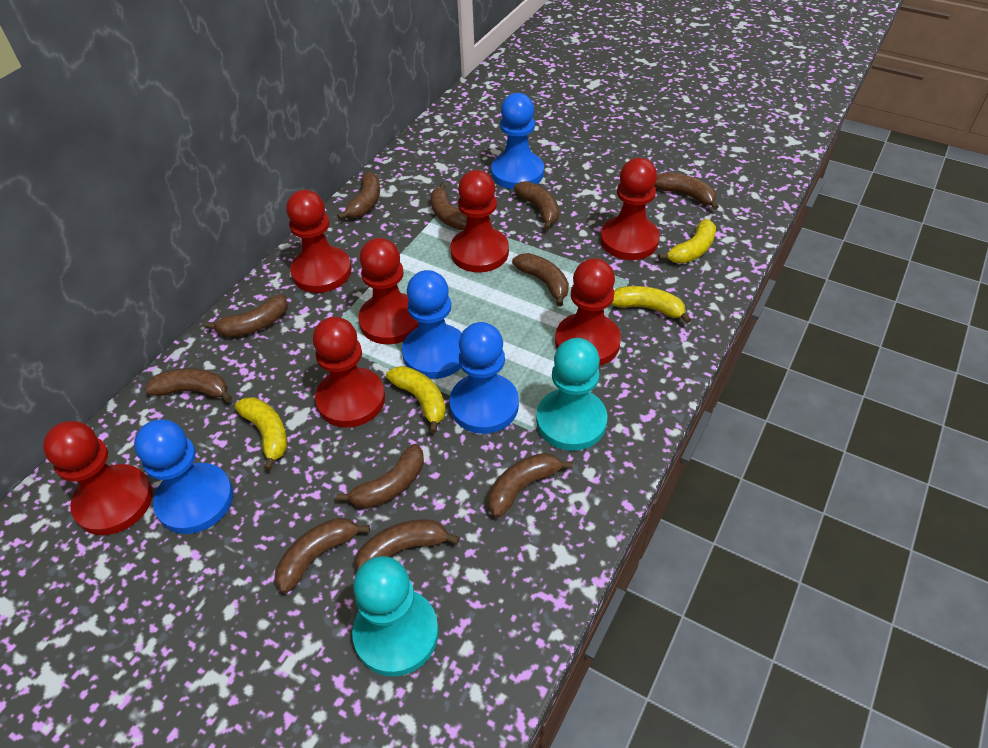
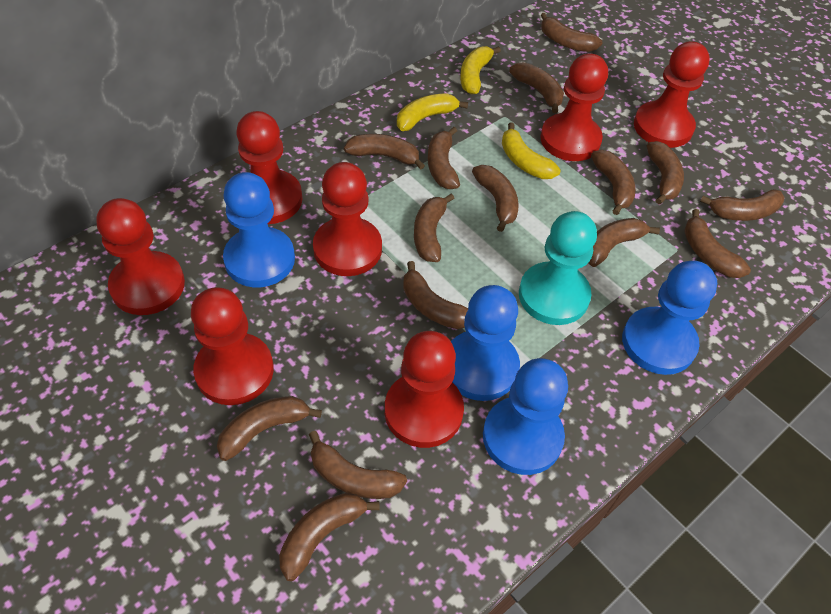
brown banana: [145,368,232,402] [205,294,288,337] [275,518,370,593] [336,444,424,509] [337,172,380,220] [355,519,459,571] [430,183,467,230] [488,453,573,518] [512,253,569,307] [514,181,559,230] [655,172,719,210] = 11 -> [217,396,322,461] [279,493,380,581] [309,431,407,499] [344,134,425,170] [403,261,468,329] [414,194,455,262] [428,127,460,189] [472,165,519,232] [509,62,564,113] [541,13,602,52] [589,218,660,267] [591,150,636,215] [647,141,684,205] [684,209,751,278] [700,189,785,221] = 15
turquoise pawn: [352,556,439,676] [536,338,608,451] = 2 -> [519,211,597,325] = 1
yellow banana: [235,397,287,471] [386,366,446,433] [611,286,692,323] [658,219,716,264] = 4 -> [397,93,468,131] [460,46,501,94] [502,122,561,179] = 3

